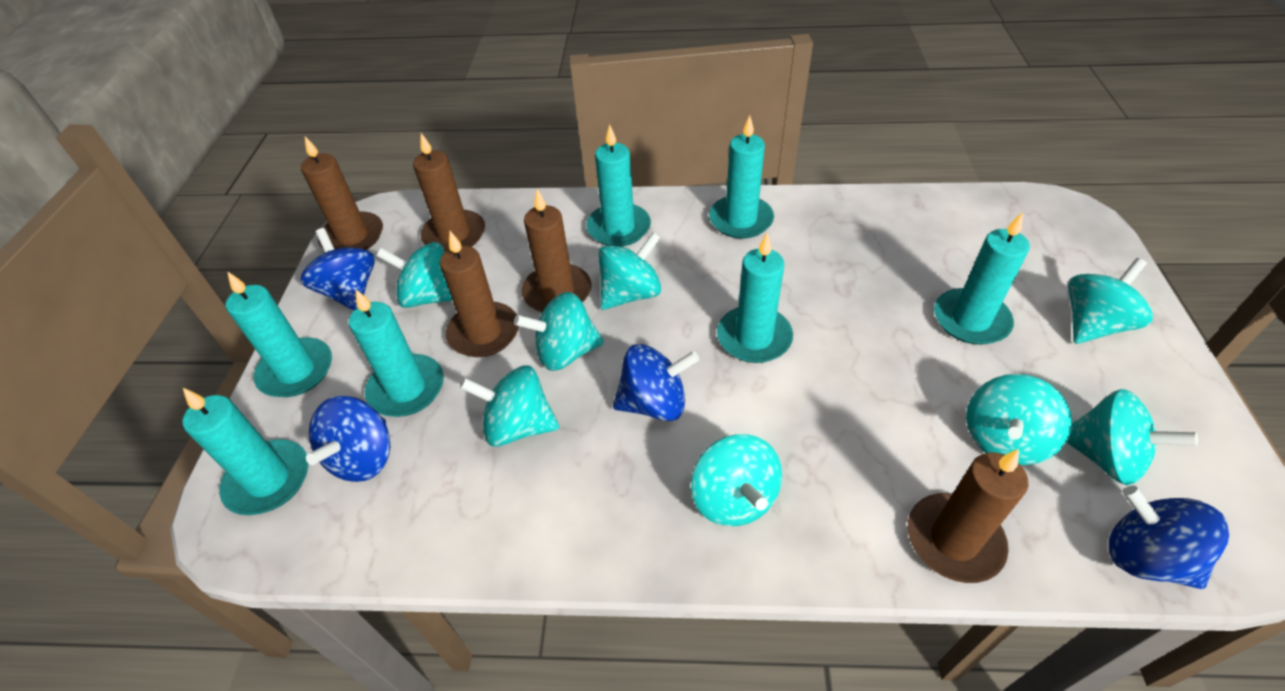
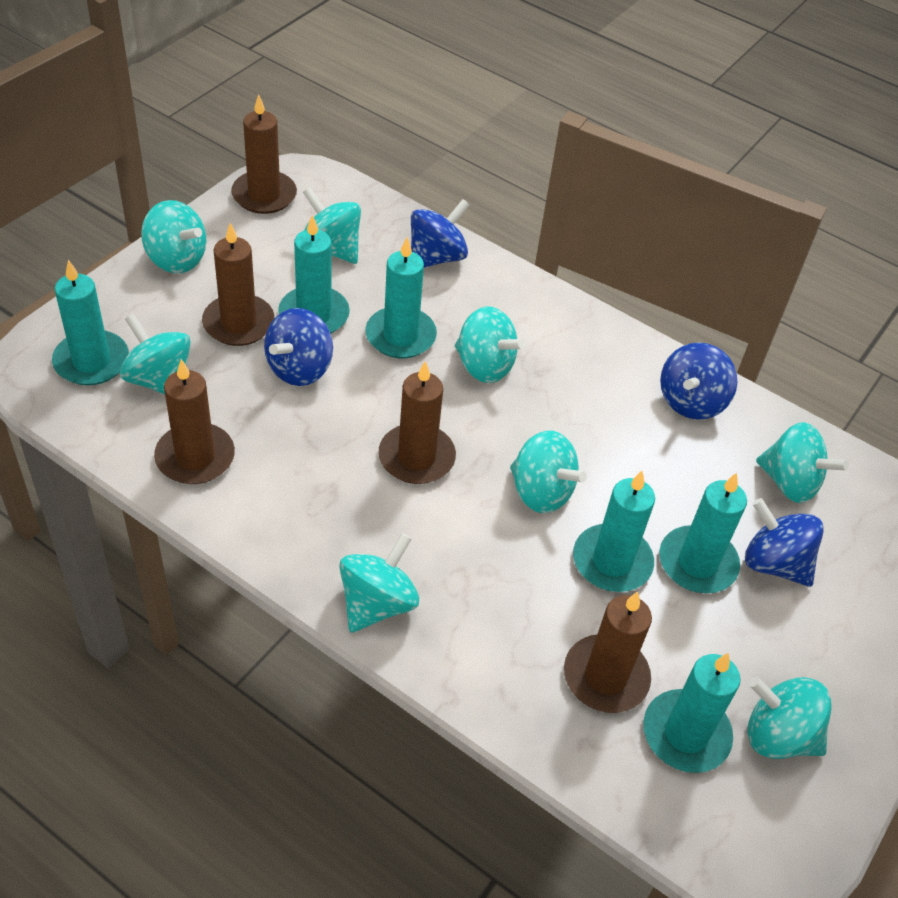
turquoise candle: [182,388,309,515] [225,271,332,397] [349,289,444,417] [586,124,651,247] [709,115,774,239] [717,233,793,363] [934,212,1030,345] = 7 -> [52,260,129,385] [278,214,350,334] [365,237,437,358] [573,471,655,592] [643,653,741,773] [659,473,747,593] = 6

